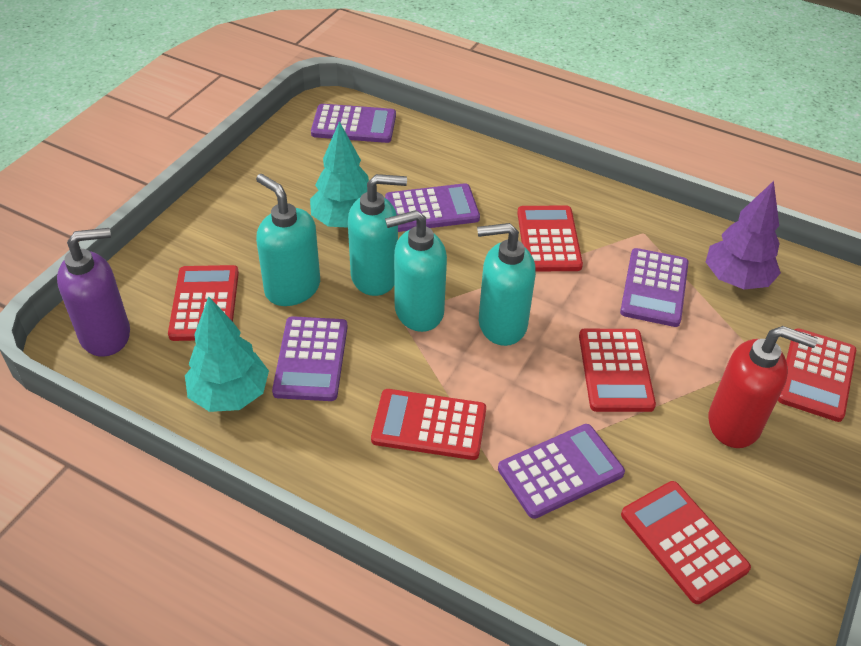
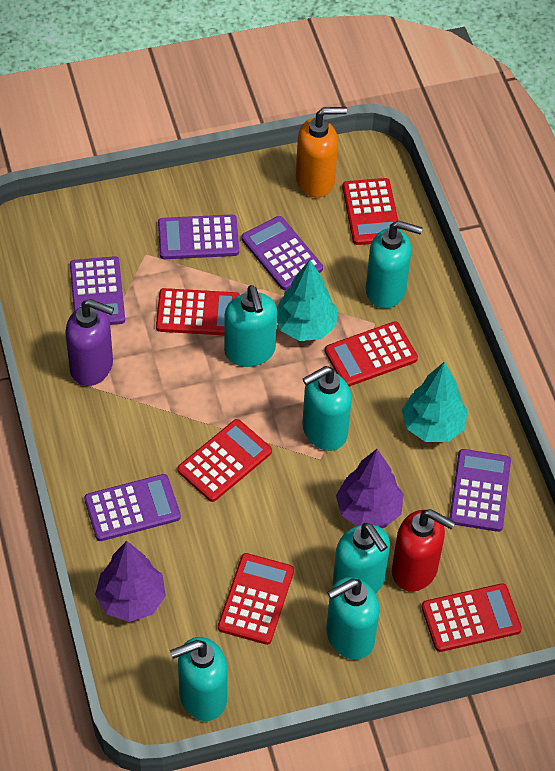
orange soap dispenser: none = 0 -> [296,107,347,198] = 1
purple tree: [706,181,781,289] = 1 -> [95,541,166,622] [336,449,404,528] = 2
turquoise soap dispenser: [256,174,320,306] [348,174,407,296] [385,210,447,332] [477,223,536,346] = 4 -> [170,637,227,721] [224,285,277,367] [302,366,352,451] [326,577,380,660] [333,523,390,594] [366,220,423,309] = 6

